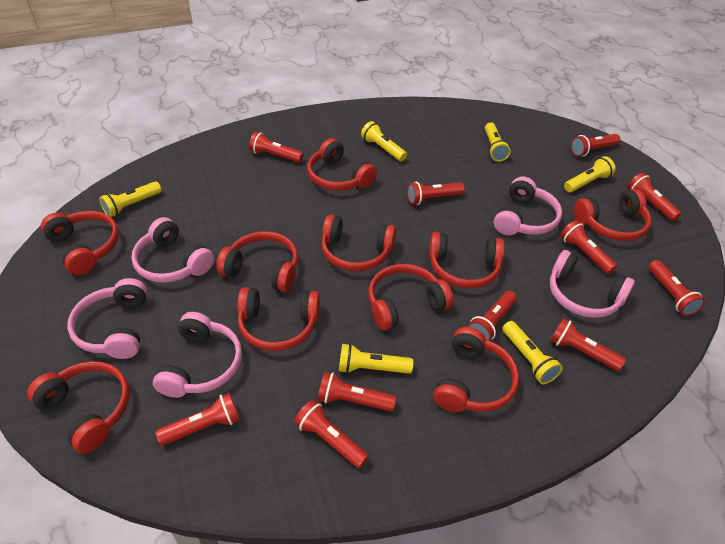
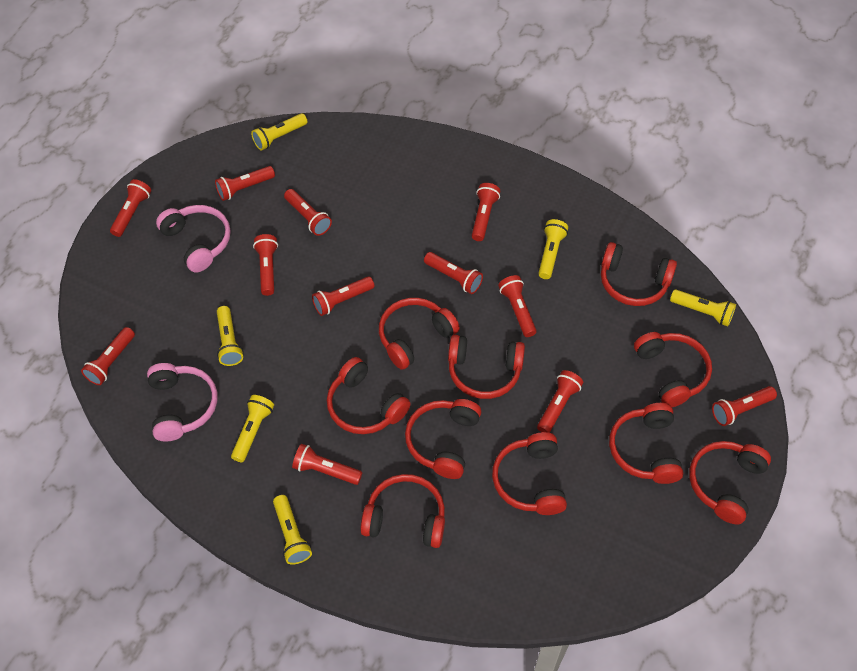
pink headphones: [67,278,147,359] [131,217,214,283] [153,312,242,398] [494,177,562,235] [550,250,635,318] = 5 -> [147,363,218,441] [156,205,231,273] = 2
red flashlight: [155,393,240,446] [249,132,304,163] [294,400,369,469] [318,372,396,411] [407,182,465,205] [468,291,517,341] [550,318,626,371] [560,220,617,274] [571,134,620,157] [627,173,681,221] [649,260,705,316] = 11 -> [81,327,135,385] [110,179,151,237] [215,166,275,201] [253,234,278,296] [284,189,332,236] [292,444,362,485] [312,277,374,316] [424,252,483,294] [472,183,500,241] [498,275,537,337] [537,370,583,433] [712,386,777,426] = 12

